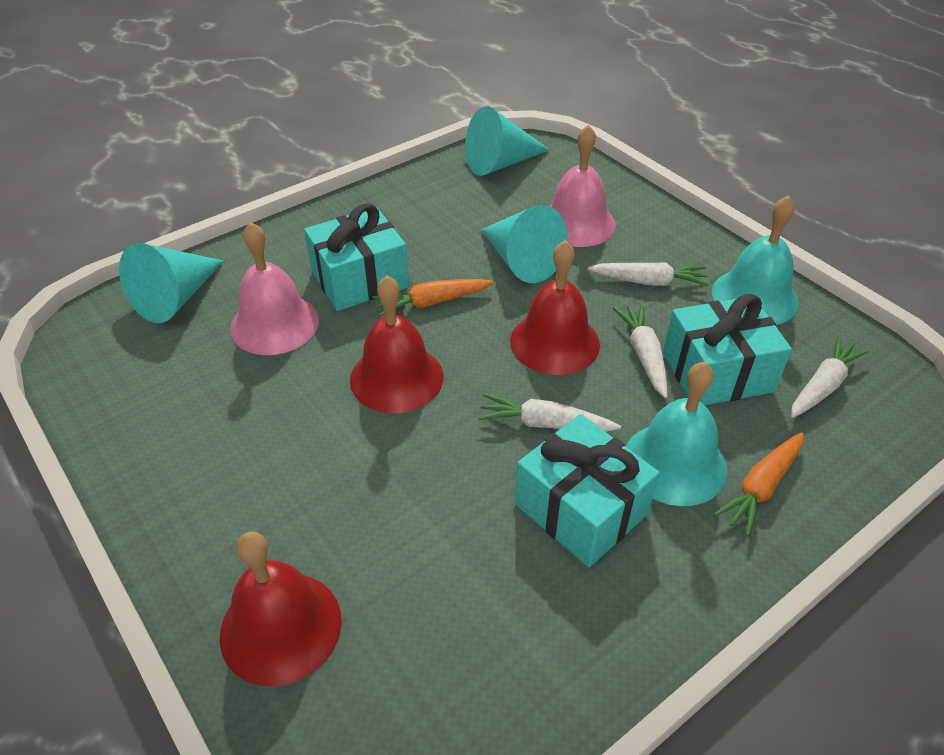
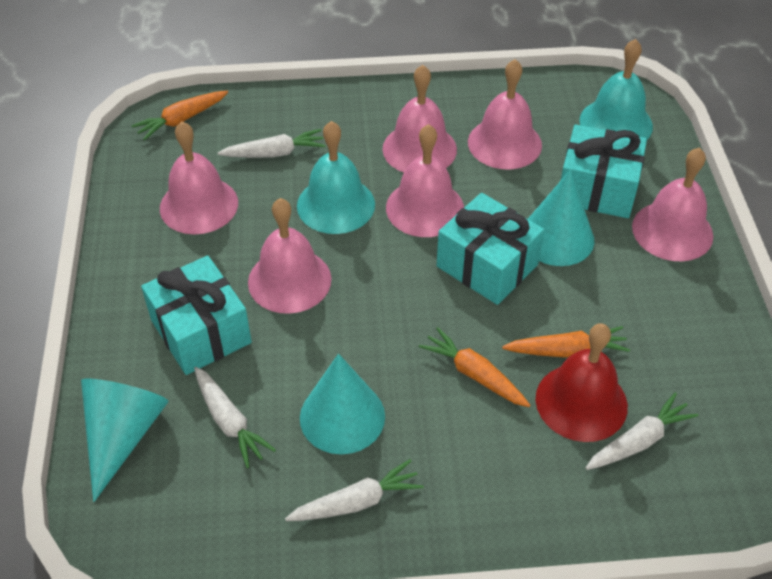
orange carrot: [373,279,494,317] [714,432,804,536] = 2 -> [131,91,228,140] [419,327,531,407] [502,326,630,358] = 3
pink bell: [230,222,319,355] [550,125,616,247] = 2 -> [160,122,238,234] [248,198,331,314] [383,65,457,173] [386,124,464,237] [468,59,542,169] [632,147,713,261] = 6
red bell: [220,531,342,687] [350,276,443,413] [510,240,600,375] = 3 -> [536,323,628,442] = 1

